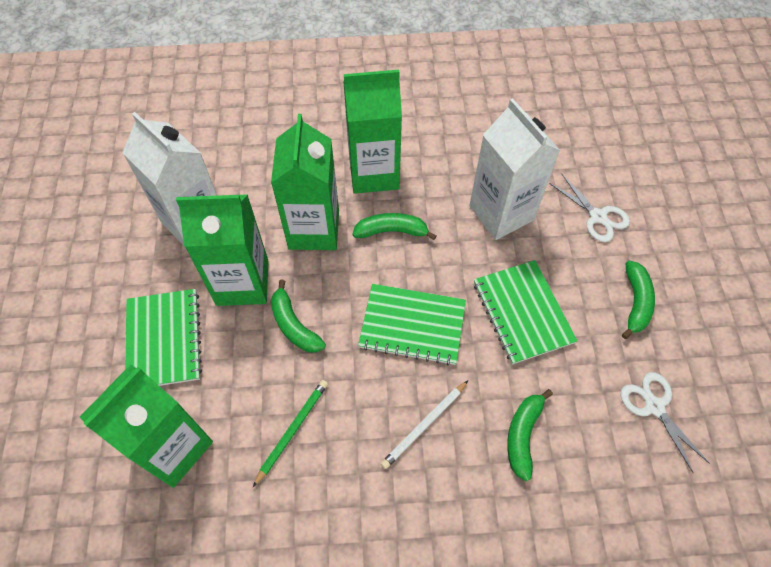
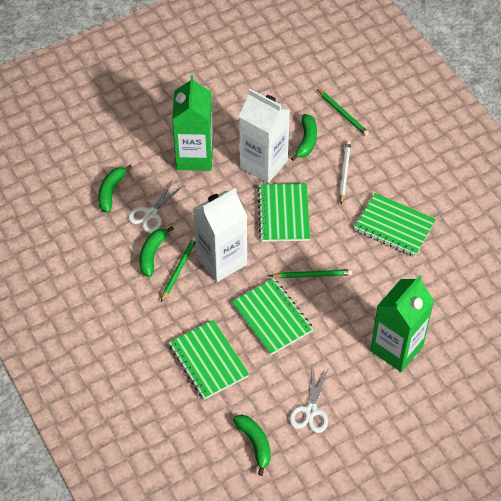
green carton: [80,365,213,488] [176,194,269,306] [271,114,339,250] [344,70,402,194] = 4 -> [172,75,213,171] [370,275,434,372] = 2
green notebook: [125,289,202,386] [358,284,466,365] [474,260,578,364] = 3 -> [168,320,249,400] [232,278,313,355] [257,183,310,242] [354,193,436,257] = 4
green pencil: [253,380,328,487] = 1 -> [161,237,196,302] [270,270,352,278] [317,89,369,136] = 3

